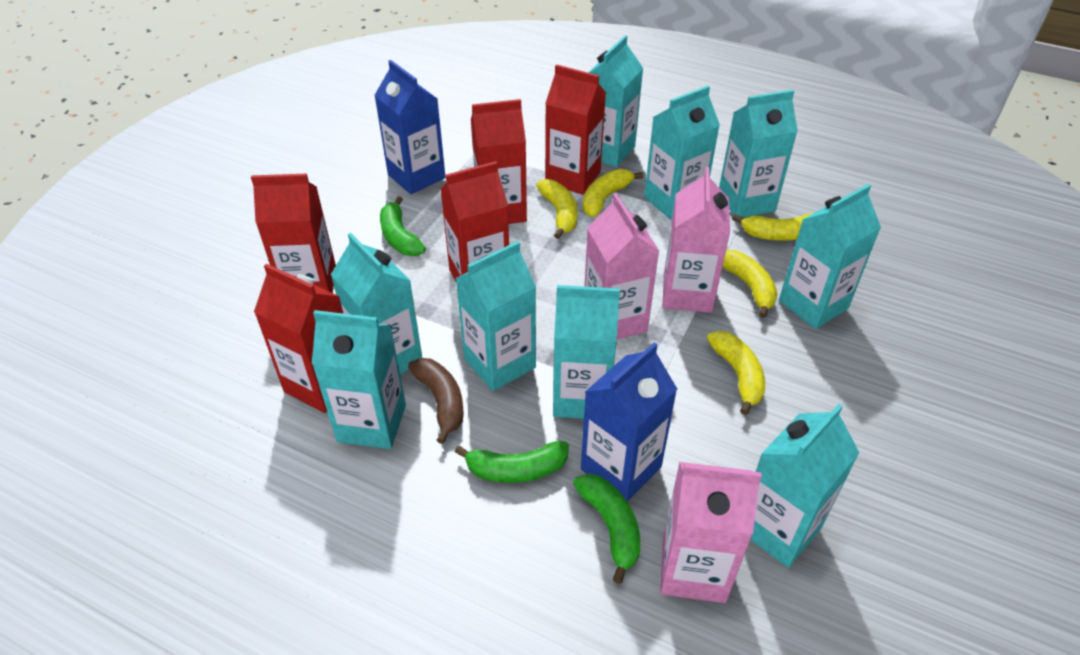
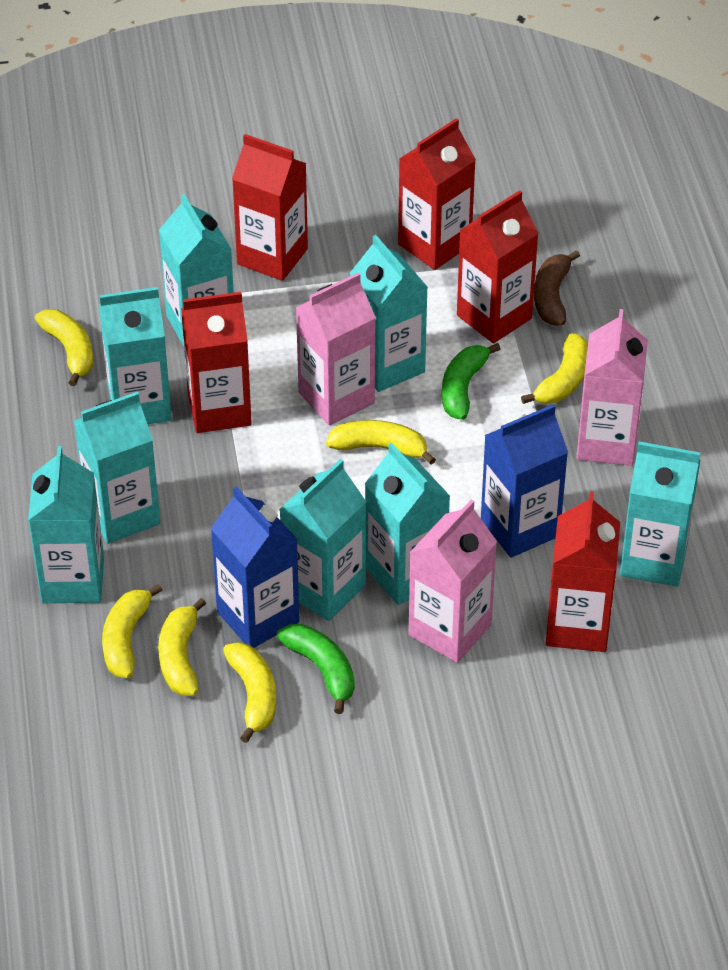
green banana: [380,196,426,256] [455,441,569,483] [573,474,640,584] = 3 -> [277,624,355,714] [442,343,500,420] = 2
turquoise carton: [312,310,406,449] [331,233,422,374] [456,241,536,391] [553,285,620,419] [588,35,644,167] [644,86,720,220] [719,90,798,218] [750,404,859,568] [779,184,881,329] = 9 -> [28,446,104,603] [74,392,160,544] [99,287,172,424] [159,194,234,347] [279,459,366,621] [350,235,428,392] [365,443,450,605] [620,442,701,587] = 8
yellow banana: [536,179,577,239] [583,169,643,217] [707,331,765,415] [722,250,777,318] [732,213,813,241] = 5 -> [35,309,93,386] [102,584,162,678] [158,598,206,696] [223,642,276,743] [326,420,436,465] [521,333,588,404] = 6

